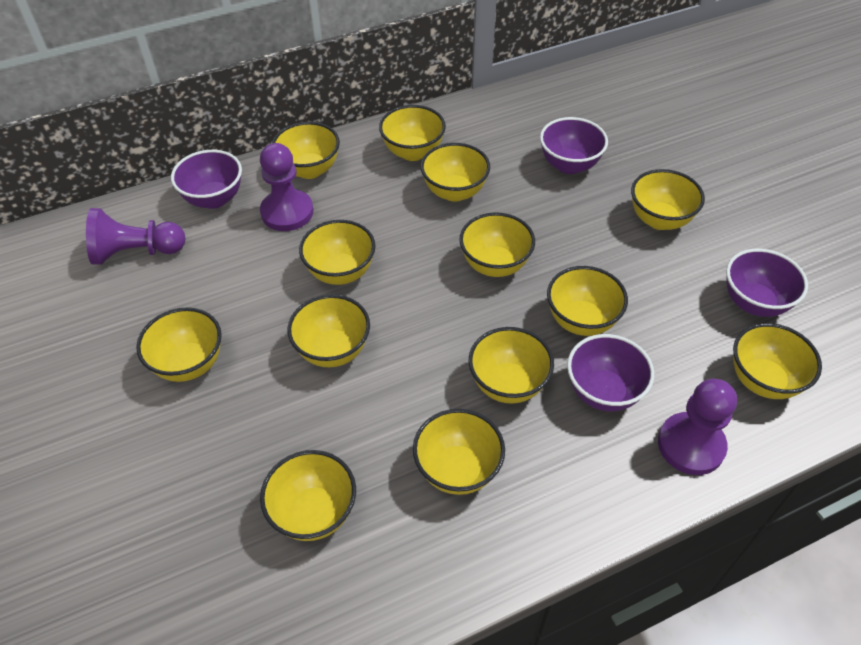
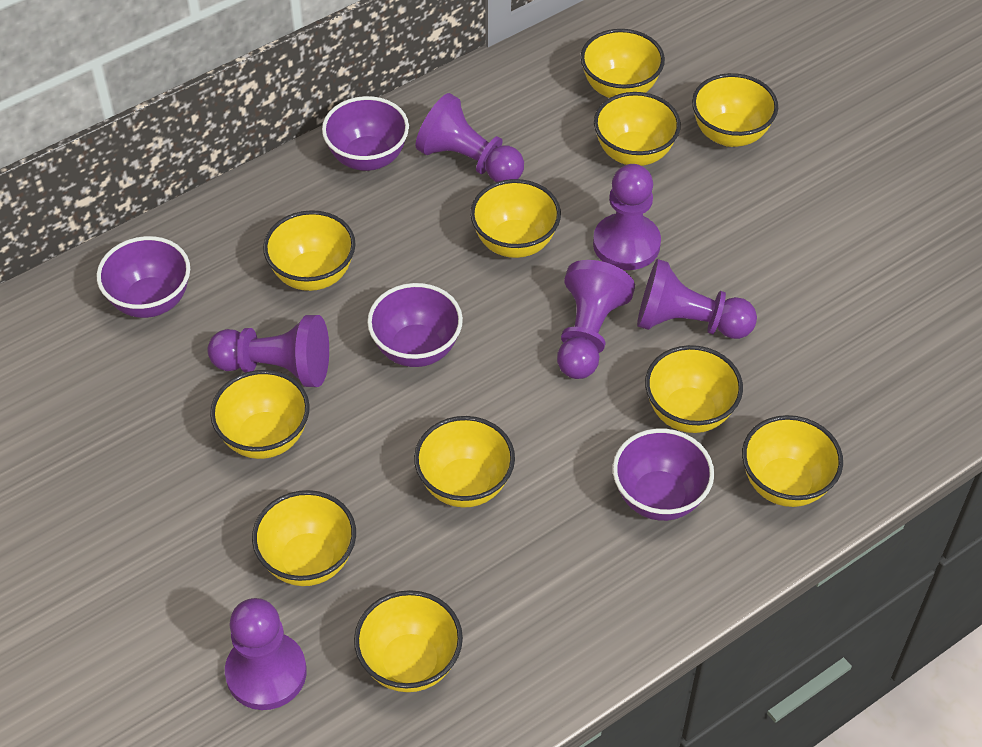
purple pawn: [86,208,186,265] [260,143,314,231] [658,379,737,475] = 3 -> [208,315,329,387] [225,598,307,710] [416,93,524,182] [557,260,635,379] [593,164,661,270] [637,259,757,339] = 6
yellow bowl: [136,307,222,382] [260,450,356,541] [272,122,340,179] [287,294,370,367] [299,220,376,285] [379,105,446,161] [413,409,505,495] [421,143,490,202] [459,212,535,277] [469,327,554,404] [547,266,628,336] [631,169,705,230] [733,323,822,399] = 13 -> [210,370,310,459] [252,490,356,586] [263,210,356,291] [354,590,463,692] [414,416,515,507] [470,179,561,258] [580,29,665,98] [594,92,681,166] [645,345,743,433] [692,73,778,147] [742,415,843,507] = 11

